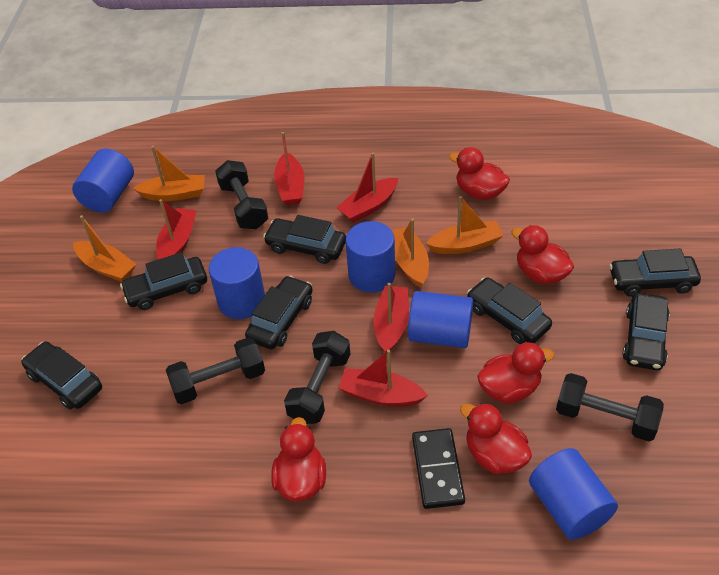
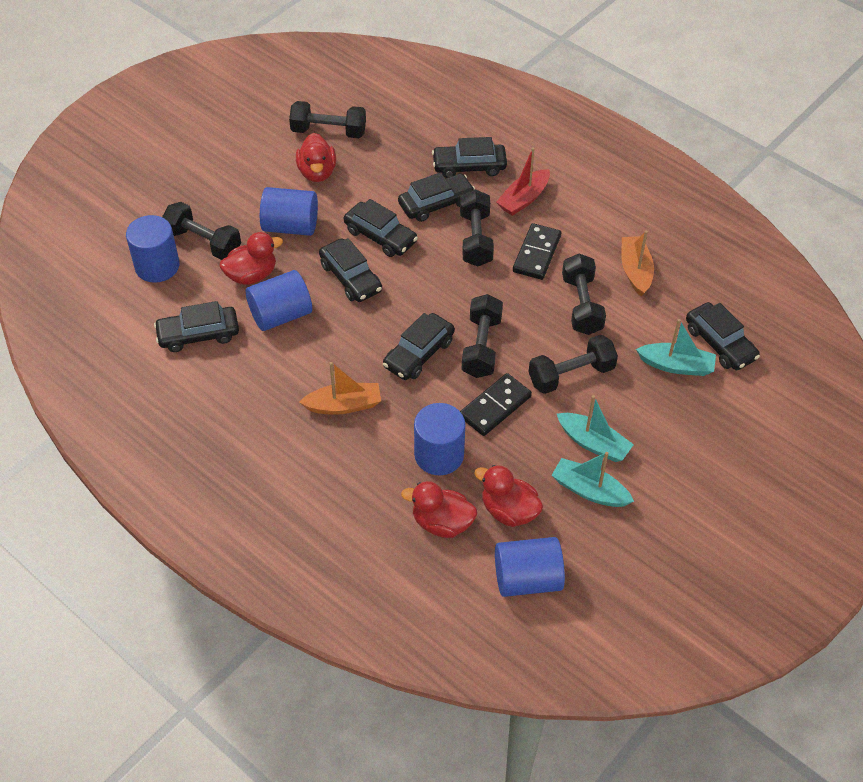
black domino: [412,428,465,509] = 1 -> [460,373,532,436] [513,223,561,280] = 2
black dumbbell: [166,337,265,404] [215,160,268,229] [284,331,350,424] [556,373,664,441] = 4 -> [162,202,241,260] [289,101,366,138] [460,189,494,266] [462,294,503,378] [529,335,618,394] [562,254,606,335] = 6
orange boat: [73,215,136,282] [133,146,205,201] [391,219,429,288] [426,196,504,254] = 4 -> [299,362,381,415] [621,231,654,296] = 2
red boat: [156,199,197,259] [274,132,304,205] [336,153,398,223] [339,349,428,407] [373,283,409,354] = 5 -> [496,147,550,216] = 1
red duck: [272,417,326,501] [449,147,510,200] [460,403,532,474] [477,342,555,403] [511,225,574,284] = 5 -> [219,232,283,285] [296,133,336,182] [401,481,477,538] [474,465,543,527] = 4
turquoise boat: none = 0 -> [551,452,634,507] [557,395,634,462] [636,319,716,376] = 3

